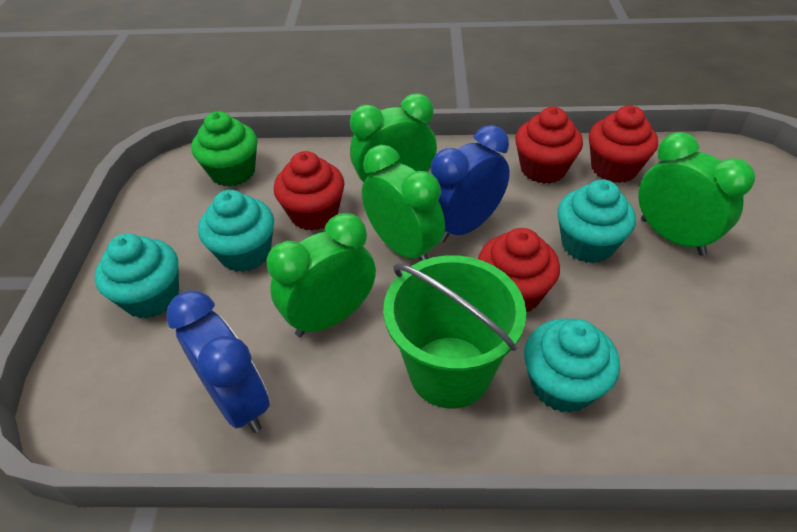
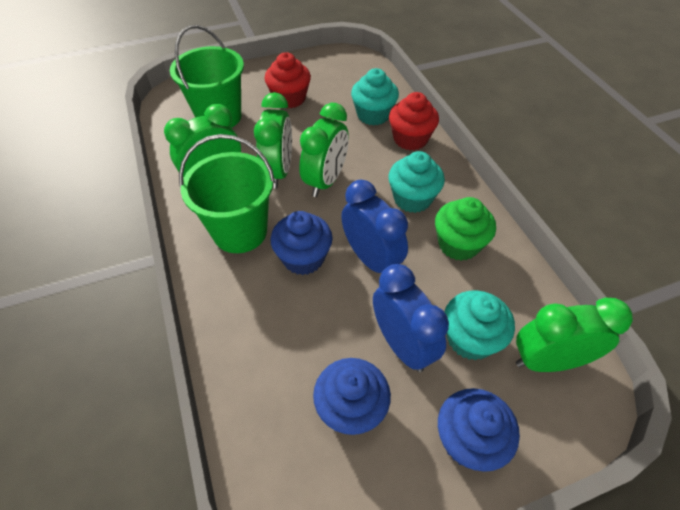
blue cupcake: none = 0 -> [270,211,333,275] [313,358,391,435] [438,388,520,472] = 3
green bucket: [383,255,526,408] = 1 -> [170,25,244,128] [179,134,275,253] = 2
red cupcake: [274,151,344,231] [478,228,560,312] [515,107,583,184] [589,106,658,183] = 4 -> [265,52,311,108] [389,92,439,151] = 2
turquoise cupcake: [95,234,179,319] [198,190,274,272] [524,319,620,413] [557,179,636,263] = 4 -> [351,68,399,126] [388,151,445,213] [444,290,515,360] = 3

